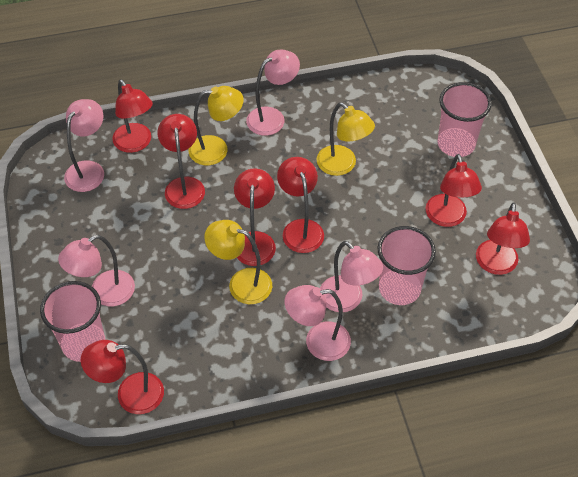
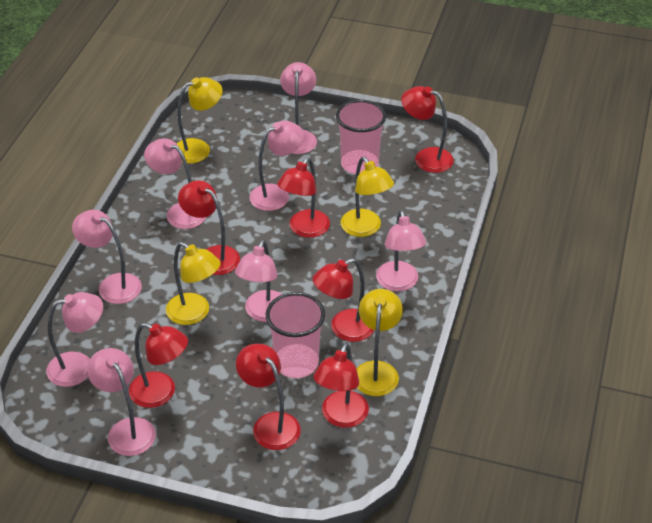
pink cup: [40,281,105,362] [378,226,436,305] [438,82,492,157] = 3 -> [266,292,325,378] [336,99,386,174] = 2
pink lamp: [58,235,135,306] [64,99,104,192] [246,49,300,136] [285,285,351,361] [320,241,383,312] = 5 -> [46,292,103,387] [72,210,142,304] [87,348,156,456] [144,138,206,229] [235,240,282,322] [250,121,304,211] [280,62,317,154] [376,210,426,291] = 8
yellow lamp: [188,86,244,165] [204,220,272,304] [317,102,375,176] = 3 -> [166,242,221,325] [177,77,223,164] [340,157,394,237] [357,289,403,396] = 4

